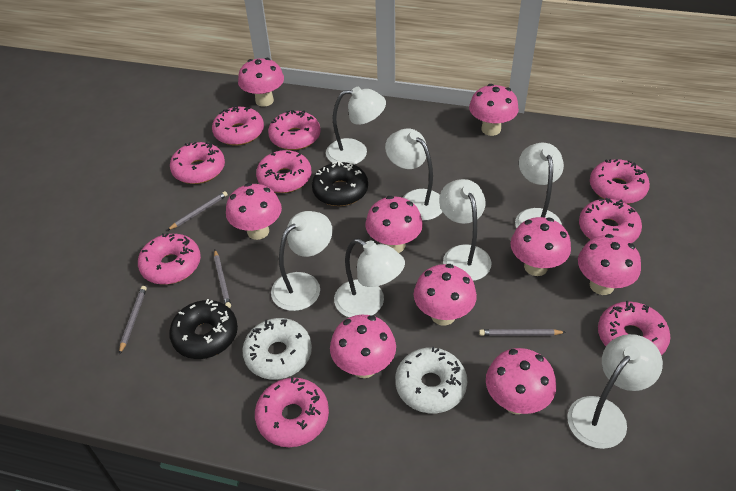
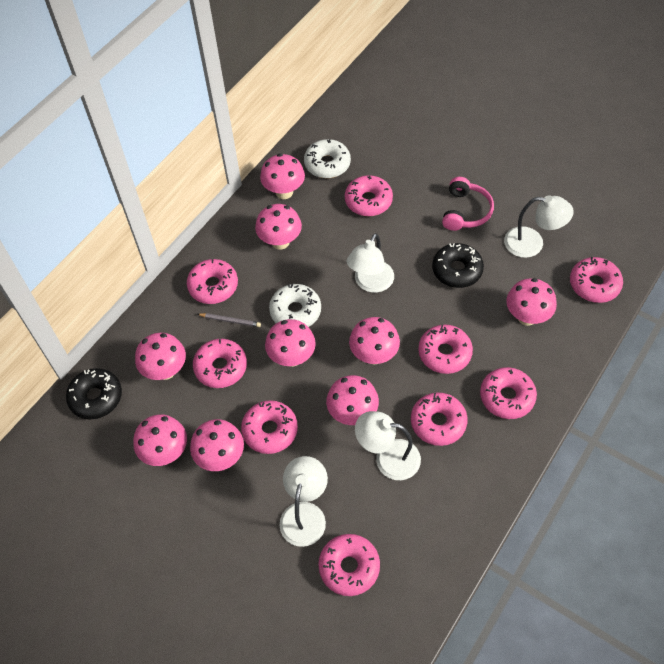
grey pencil: [119,286,147,355] [168,191,228,230] [214,250,231,308] [479,329,566,336] = 4 -> [198,313,261,327] = 1
pink headphones: none = 0 -> [442,177,494,231] = 1
white lamp: [271,211,333,311] [326,87,386,165] [334,238,405,317] [385,129,442,221] [439,179,491,281] [515,143,564,228] [567,334,663,449] = 7 -> [280,456,328,547] [347,233,394,293] [355,411,421,480] [504,195,574,258] = 4

